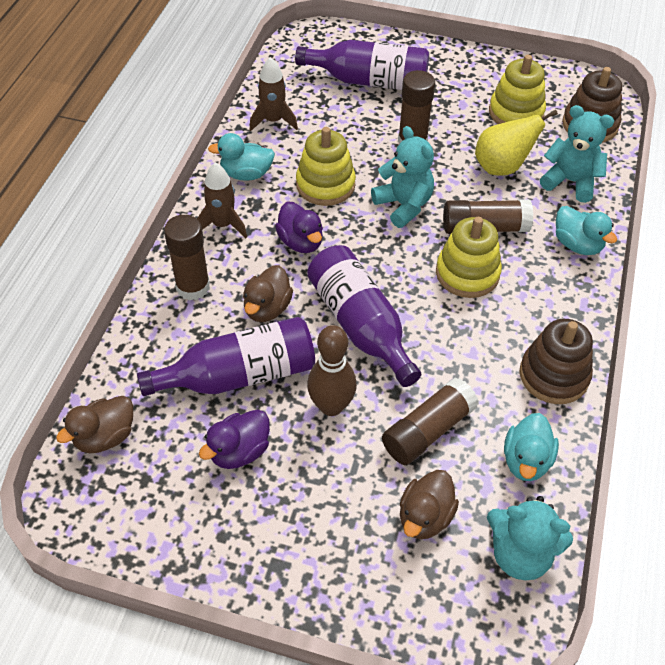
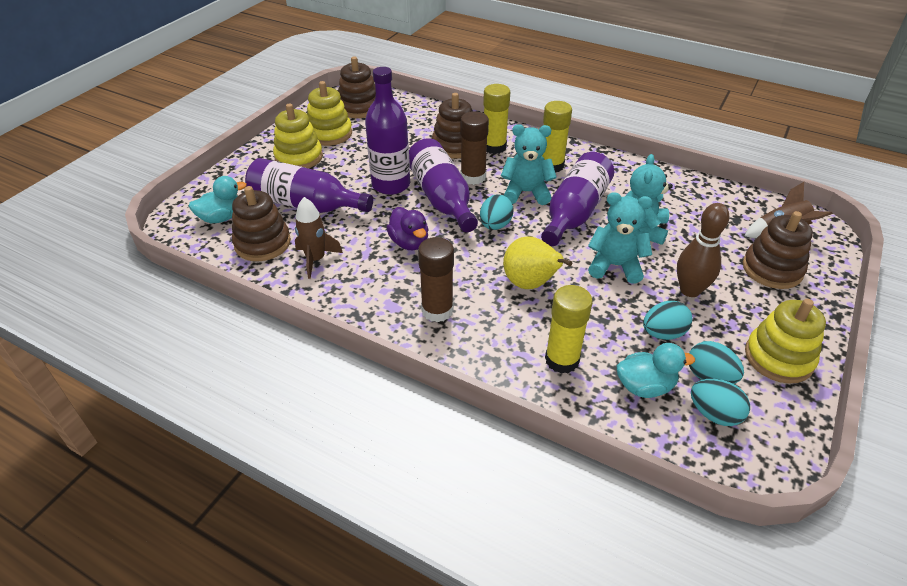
brown duck: [56,396,133,453] [243,265,293,322] [400,470,459,539] = 3 -> none = 0
brown glue stick: [164,215,210,300] [382,378,479,465] [398,70,435,144] [443,199,533,234] = 4 -> [418,237,454,322] [460,111,489,185] = 2
brown stacking toy: [519,319,593,404] [562,67,622,143] = 2 -> [232,186,291,261] [338,56,376,118] [432,93,472,159] [743,211,813,289] = 4
purple bottle: [137,317,315,396] [295,40,429,90] [307,245,421,387] = 3 -> [245,158,373,213] [365,67,410,195] [409,138,478,232] [541,152,614,246] = 4
purple duck: [199,410,270,469] [275,202,323,253] = 2 -> [386,207,429,250] = 1
turquoise duck: [208,133,275,181] [504,413,559,481] [556,206,617,255] = 3 -> [188,176,247,223] [617,343,695,398] = 2
turquoise egg: none = 0 -> [480,195,514,230] [643,301,692,340] [689,341,744,384] [691,379,750,426] = 4
yellow glue stick: none = 0 -> [483,84,510,154] [542,101,572,173] [545,285,593,374] = 3

